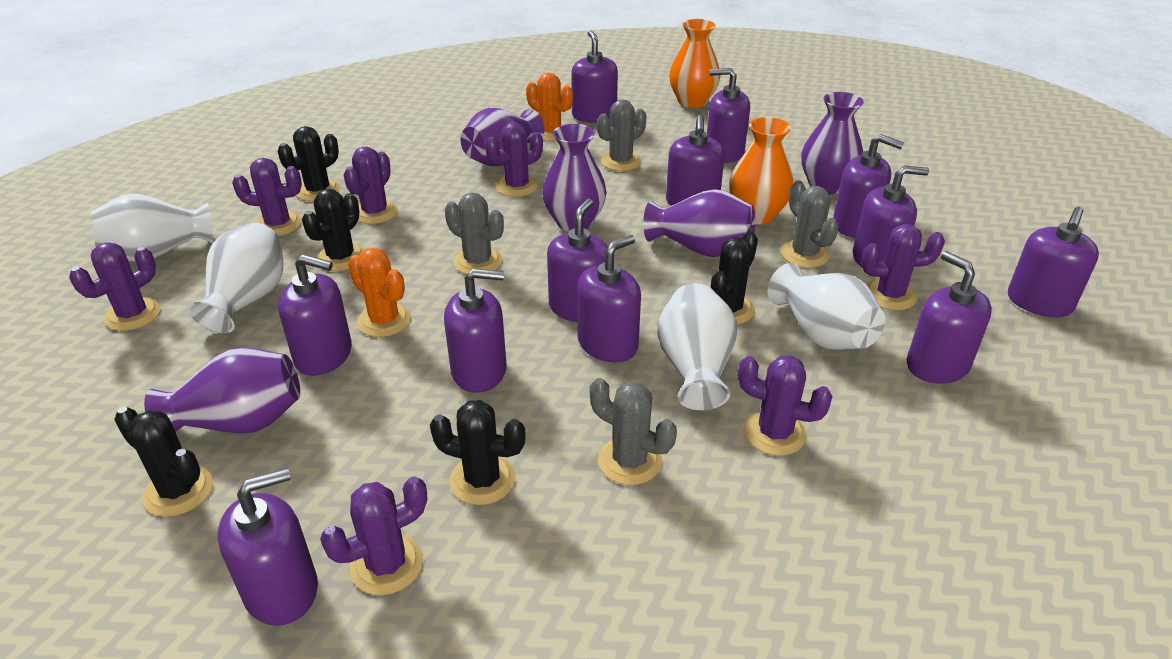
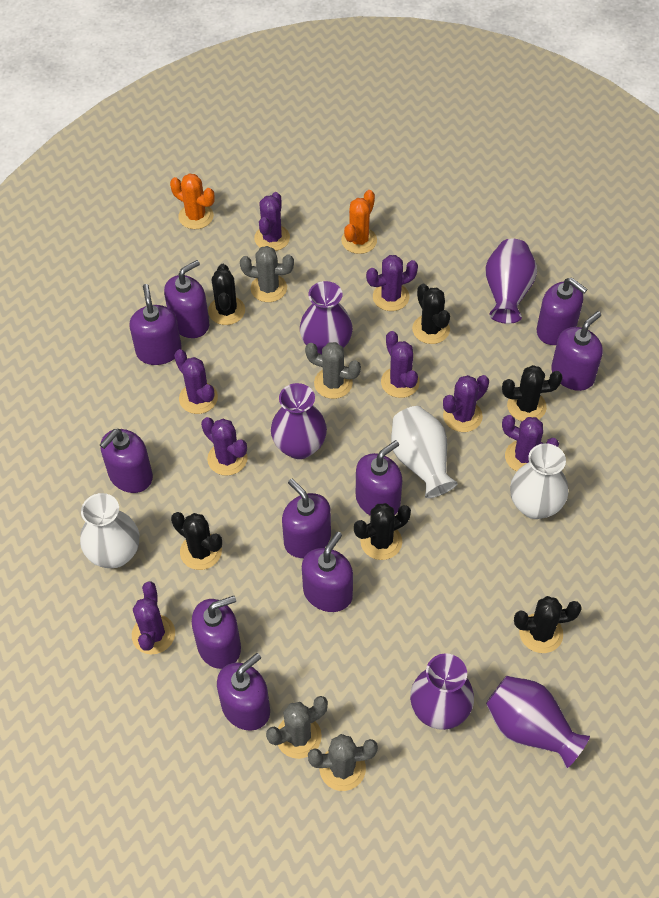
black cactus: [114,407,213,517] [278,126,340,201] [302,189,364,271] [430,400,526,505] [711,231,758,324] = 5 -> [171,512,222,570] [208,264,245,325] [354,503,411,560] [412,284,450,344] [502,365,563,421] [514,596,582,653] = 6
orange vase: [669,19,720,108] [729,117,793,224] = 2 -> none = 0
purple cactus: [69,242,161,331] [232,158,302,236] [320,476,427,595] [344,147,398,224] [485,122,543,197] [738,355,832,455] [861,224,945,310] = 7 -> [132,581,175,654] [174,349,218,414] [201,417,248,476] [254,192,290,251] [366,255,418,311] [381,331,420,398] [443,375,489,432] [502,415,559,472] = 8
purple soap dispenser: [217,468,318,626] [278,254,352,376] [444,268,507,393] [547,199,608,322] [571,30,618,122] [577,235,641,362] [666,114,725,206] [707,68,750,163] [833,134,904,238] [853,165,929,267] [907,251,992,384] [1008,207,1099,317] = 12 -> [100,429,153,493] [130,284,181,365] [164,260,209,338] [192,596,241,669] [217,653,270,731] [282,479,331,558] [302,532,353,612] [356,440,402,515] [537,278,587,345] [551,311,603,391] = 10
white vase: [91,194,213,261] [188,223,283,333] [657,283,737,410] [768,263,885,350] = 4 -> [80,493,139,568] [391,406,458,498] [510,443,568,519] = 3

